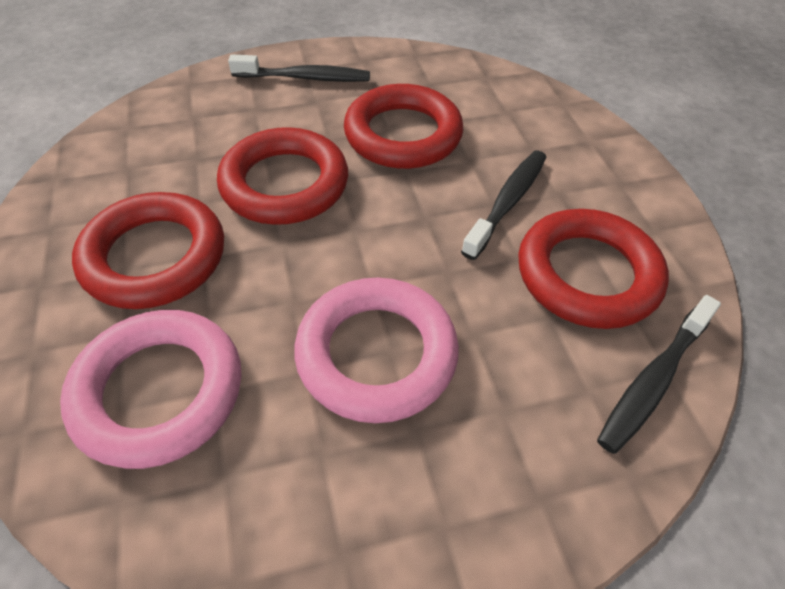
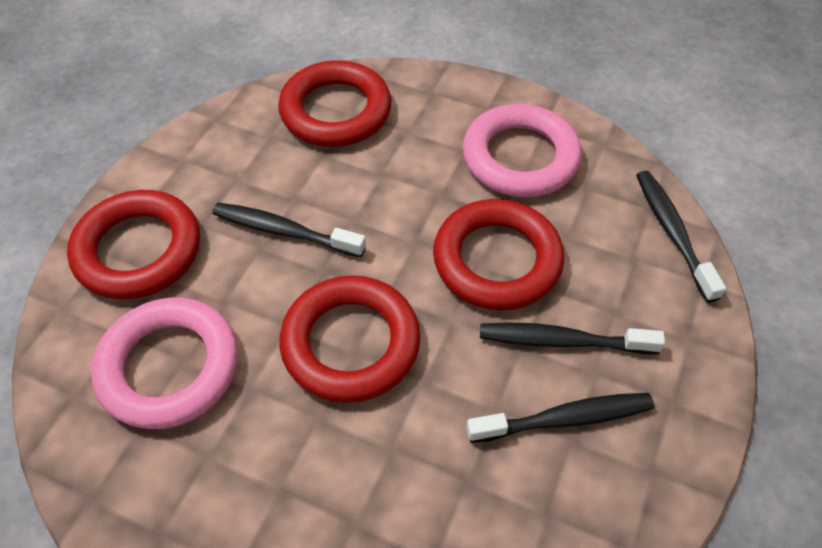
black toothbrush: [228,55,370,82] [461,151,546,260] [597,295,721,454] = 3 -> [212,203,366,257] [467,393,654,443] [480,322,665,354] [636,171,726,302] = 4

